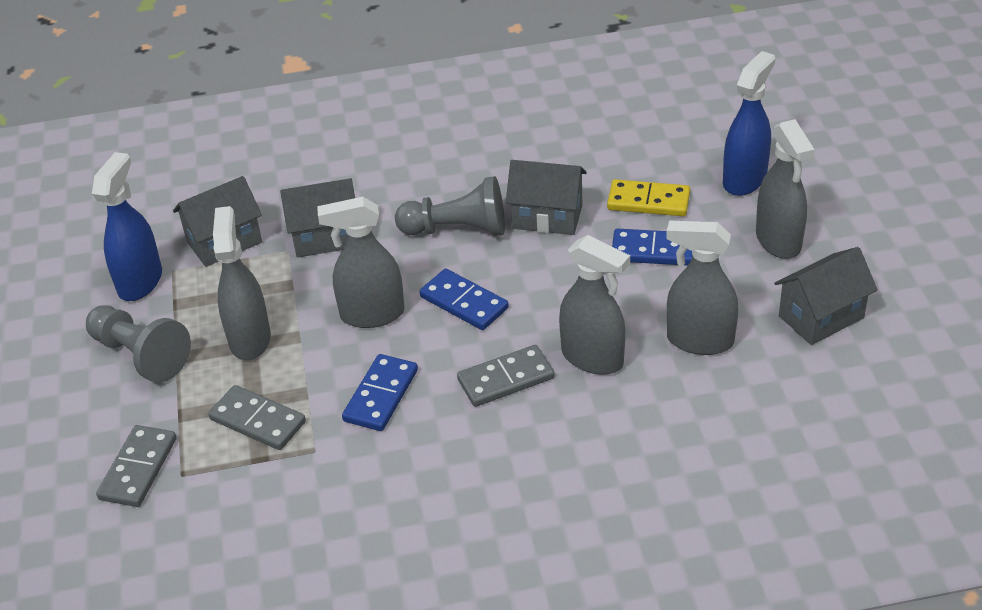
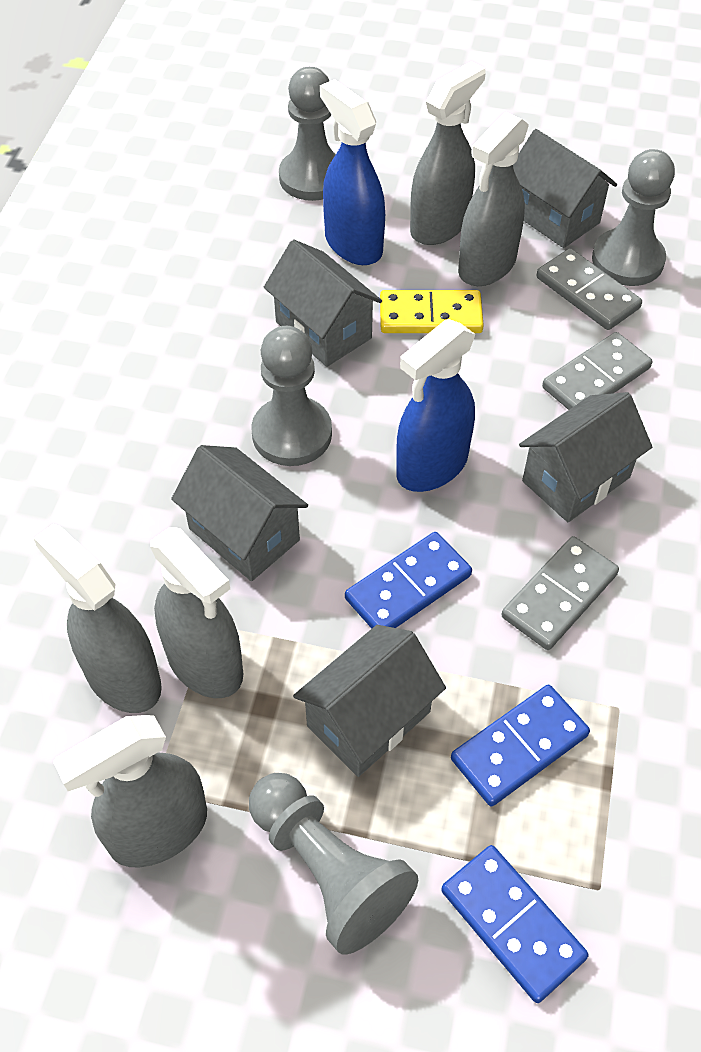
grey house: [173,176,262,267] [280,178,355,258] [506,160,587,235] [775,247,877,345] = 4 -> [171,445,308,581] [264,239,382,367] [293,625,446,777] [513,129,617,248] [519,392,652,522] = 5
grey pawn: [86,305,191,383] [395,176,505,236] = 2 -> [249,773,418,955] [251,326,332,466] [279,67,336,201] [592,149,675,286] = 4

